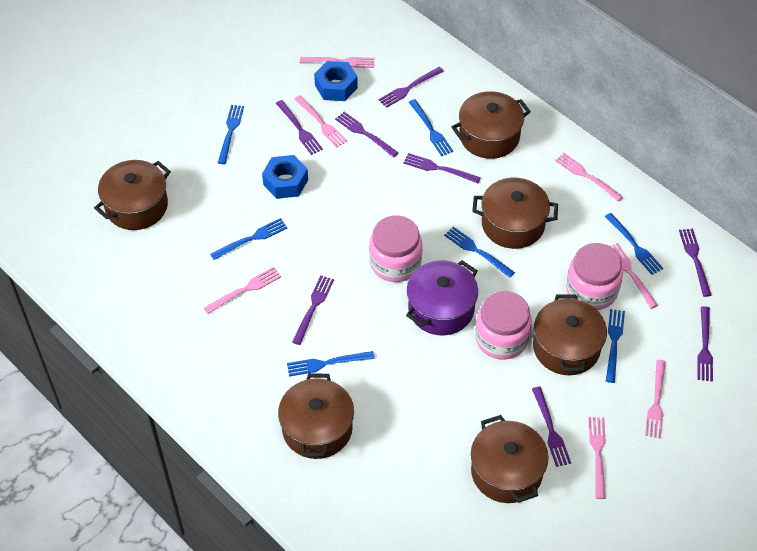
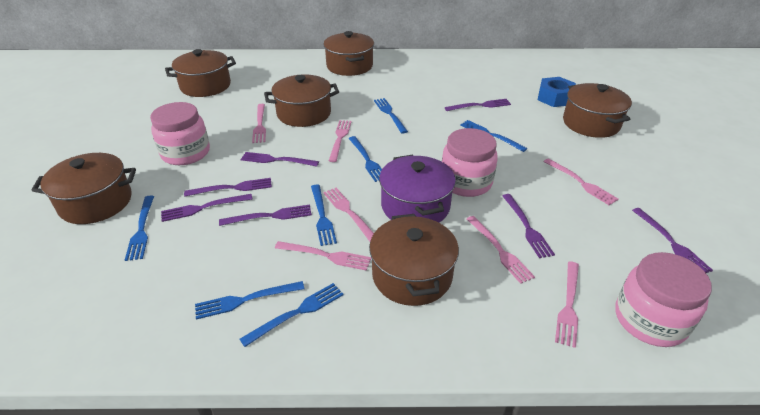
blue nut: [262,155,308,199] [314,61,358,101] = 2 -> [538,77,576,107] = 1
purple fork: [276,100,323,155] [292,276,334,345] [335,112,398,157] [378,67,444,108] [403,153,481,183] [532,387,571,467] [679,229,711,297] [697,306,713,381] = 8 -> [161,194,253,222] [184,178,272,197] [219,205,312,226] [240,152,319,166] [445,99,511,111] [503,194,555,258] [632,208,713,273] = 7

